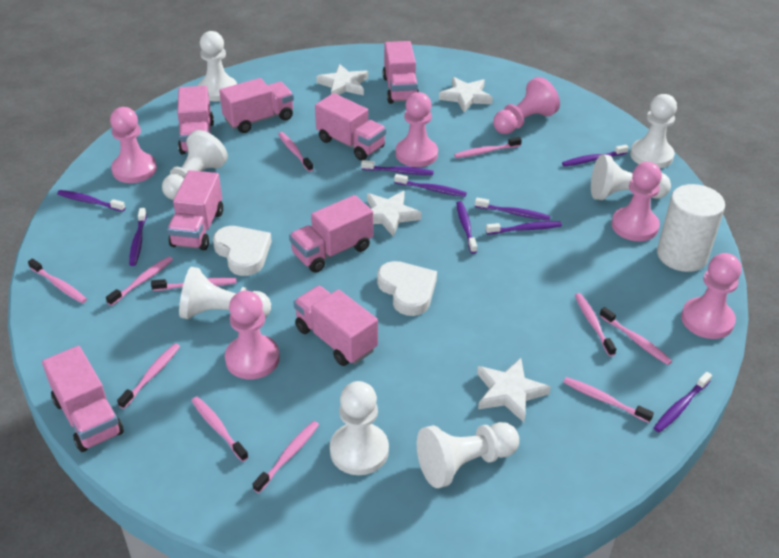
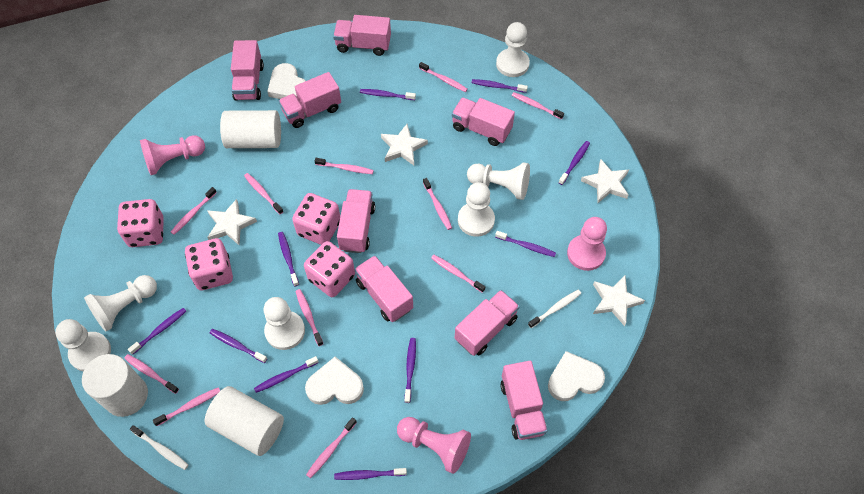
pink dice: none = 0 -> [117,199,164,247] [185,238,233,290] [292,193,340,245] [304,241,355,297] = 4
pink pawn: [110,107,157,183] [225,290,280,379] [395,92,438,167] [493,77,560,134] [611,162,662,241] [681,253,742,339] = 6 -> [140,135,205,175] [397,417,471,474] [567,217,607,271] = 3
purple toothbrush: [57,190,125,212] [129,208,147,266] [361,160,434,175] [394,174,467,197] [456,201,477,254] [475,198,551,221] [486,221,562,234] [562,145,629,167] [654,372,712,432] = 9 -> [128,308,186,355] [209,329,267,363] [254,356,319,393] [278,232,299,287] [334,468,407,480] [360,89,416,100] [404,338,416,403] [471,79,528,93] [495,231,556,257] [558,141,590,185] = 10
white cylinder: [657,184,725,272] = 1 -> [82,354,148,417] [205,386,284,456] [220,110,281,148] = 3
white heart: [213,226,272,276] [377,261,437,316] = 2 -> [267,63,306,99] [305,357,364,405] [548,351,605,401] = 3
white pawn: [162,130,228,200] [179,267,271,319] [198,31,237,101] [330,381,389,475] [417,422,519,488] [591,154,671,200] [630,94,677,168] = 7 -> [55,319,111,371] [84,275,157,331] [264,297,305,350] [458,182,495,237] [467,163,530,200] [496,22,530,77] = 6
white toothbrush: none = 0 -> [130,425,188,470] [528,290,581,328] = 2

